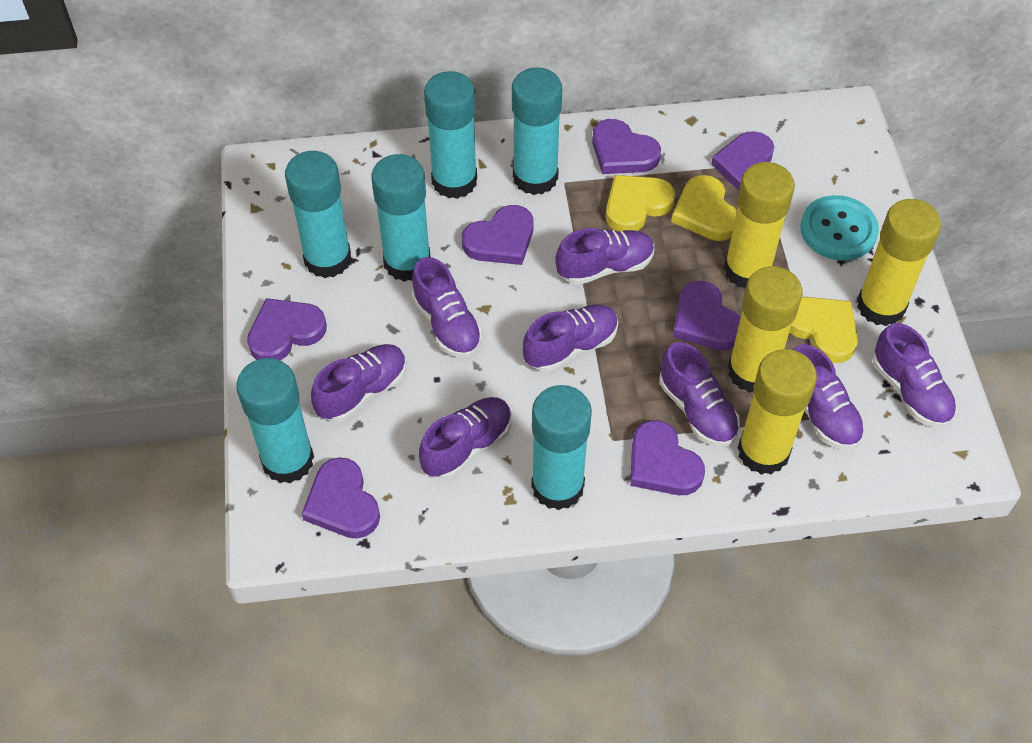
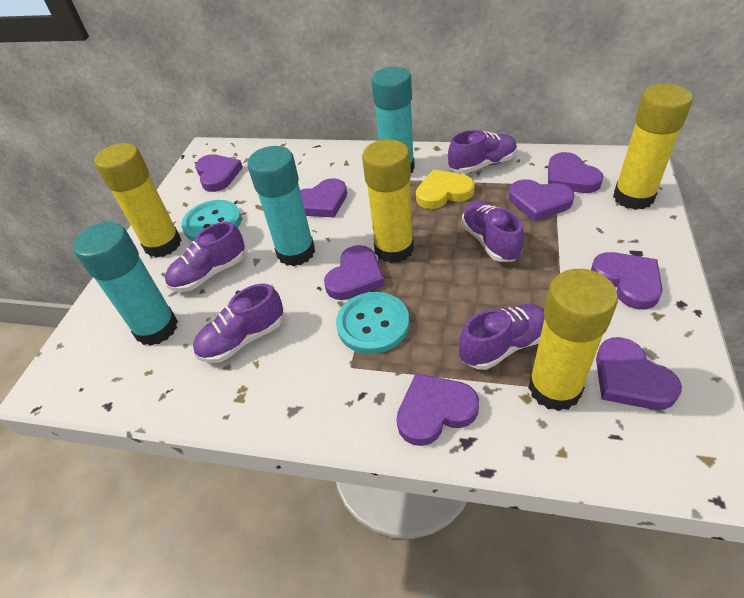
purple heart: [247,298,327,361] [302,457,380,539] [462,205,533,265] [592,119,661,174] [630,420,705,495] [673,281,741,350] [711,131,774,191] = 7 -> [195,154,243,192] [300,178,347,218] [324,245,385,300] [396,373,479,446] [509,179,574,221] [548,152,604,193] [591,252,663,309] [596,337,682,410] = 8
purple shoe: [311,344,407,422] [412,257,483,358] [419,397,511,479] [523,305,618,372] [555,228,654,285] [659,342,740,447] [793,344,865,450] [873,323,957,428] = 8 -> [165,222,245,292] [193,283,283,363] [448,130,517,173] [459,304,544,370] [461,201,524,262] = 5
turquoise button: [800,195,879,261] = 1 -> [181,200,241,241] [336,292,409,354] = 2
turquoise glue stick: [236,358,314,483] [285,151,352,278] [371,154,430,281] [424,71,477,199] [512,68,562,195] [531,385,592,510] = 6 -> [73,222,178,346] [247,146,315,266] [371,67,415,173] = 3
yellow heart: [606,175,675,232] [671,175,737,241] [789,297,858,363] = 3 -> [416,170,475,209] = 1

